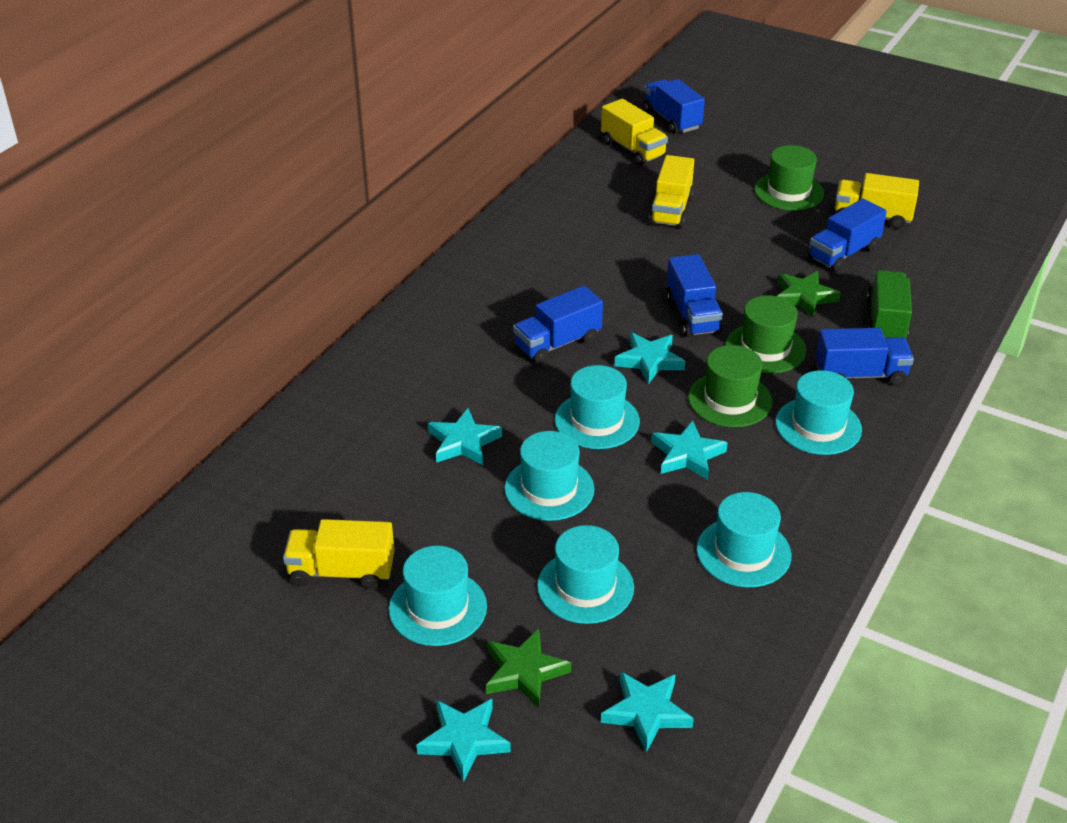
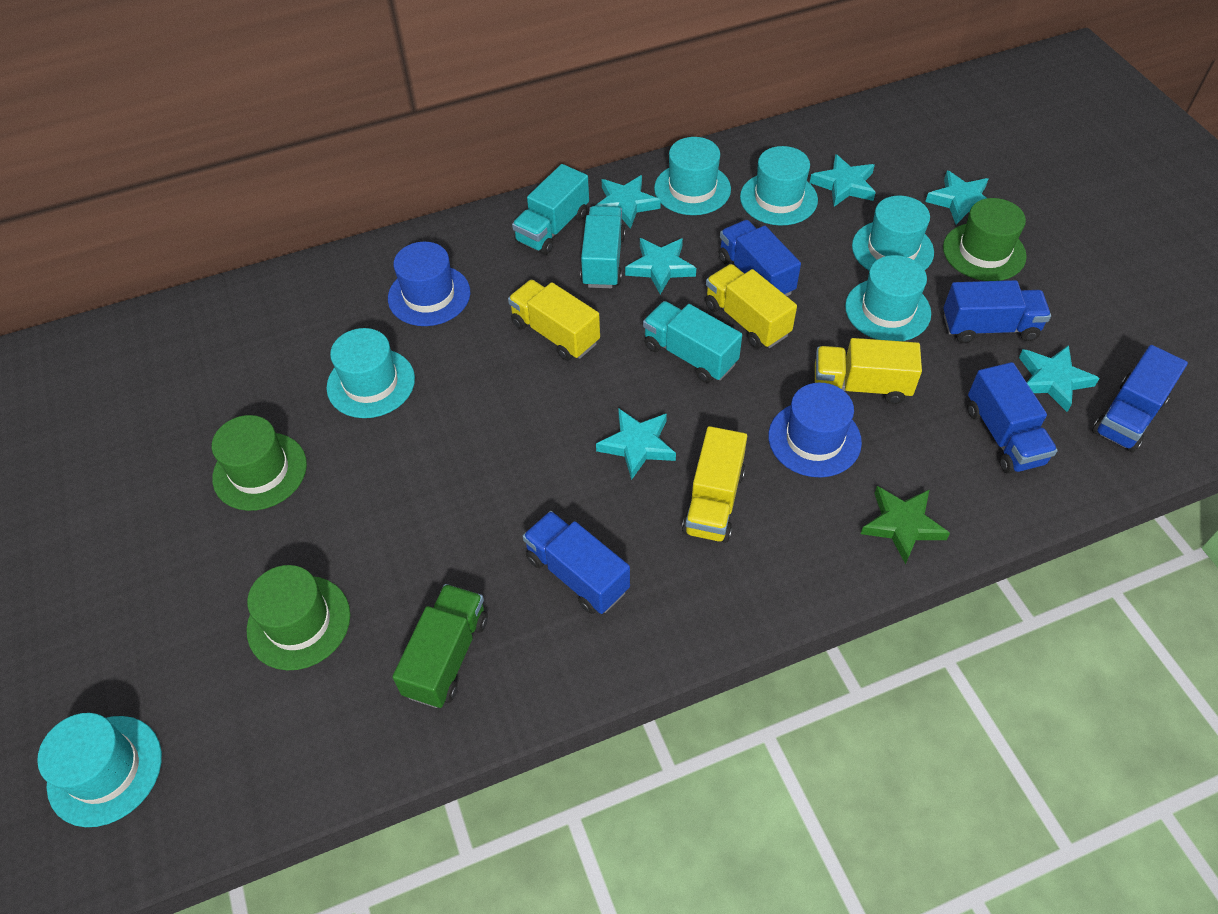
blue hat: none = 0 -> [388,242,470,326] [768,383,862,478] = 2
green star: [486,629,571,708] [777,271,841,318] = 2 -> [861,486,950,564] = 1
turquoise star: [416,699,511,782] [428,408,502,465] [601,671,694,753] [614,333,685,384] [652,420,727,480] = 5 -> [595,175,661,229] [596,408,676,480] [625,238,696,294] [810,154,876,207] [925,171,988,224] [1019,345,1100,412] = 6
turquoise truck: none = 0 -> [512,164,589,255] [580,206,625,288] [643,301,742,383] = 3

